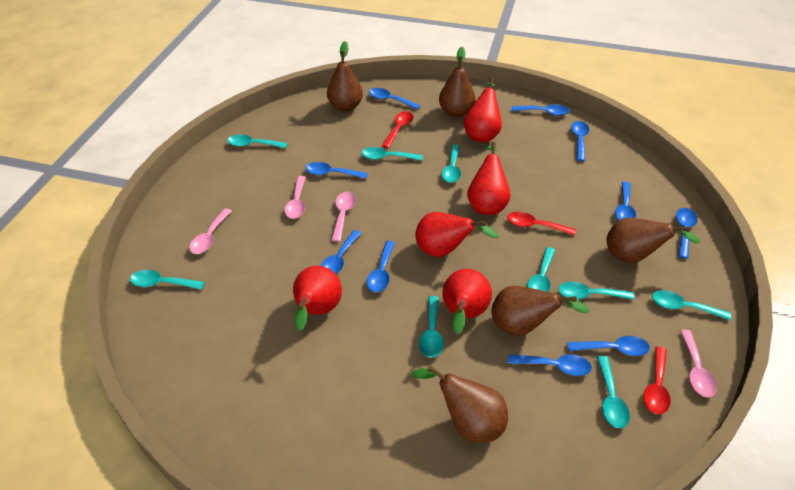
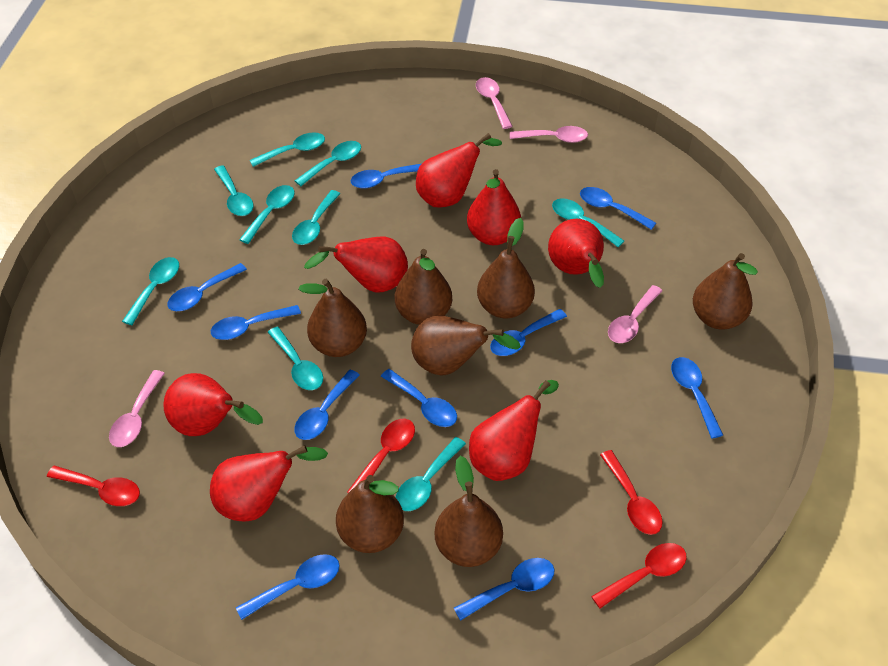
brown pear: [327,41,363,112] [411,365,508,443] [439,47,476,117] [491,286,589,336] [607,218,700,263] = 5 -> [298,279,367,357] [336,475,404,553] [395,249,452,325] [411,315,521,376] [435,456,503,567] [477,218,535,319] [693,253,758,329] = 7
red pear: [293,266,342,331] [415,212,499,257] [442,269,492,334] [463,78,502,142] [467,142,510,215] = 5 -> [163,373,263,436] [210,445,328,522] [304,237,408,293] [416,133,502,208] [467,169,521,245] [469,380,559,481] [548,219,604,288] = 7
red spoon: [382,111,413,148] [507,212,576,236] [643,347,671,414] = 3 -> [47,465,140,506] [347,419,415,493] [591,543,687,608] [600,450,662,535] = 4

